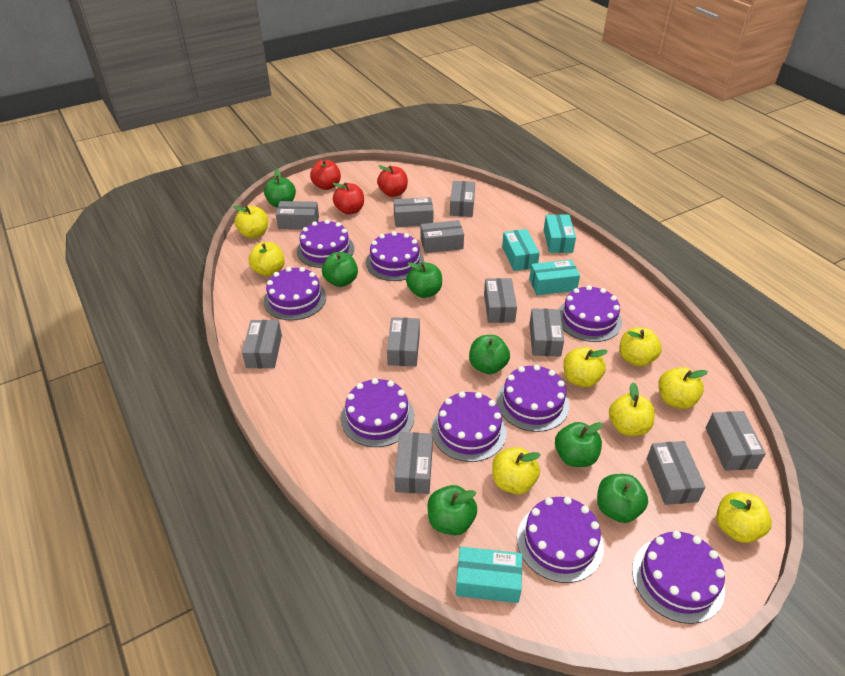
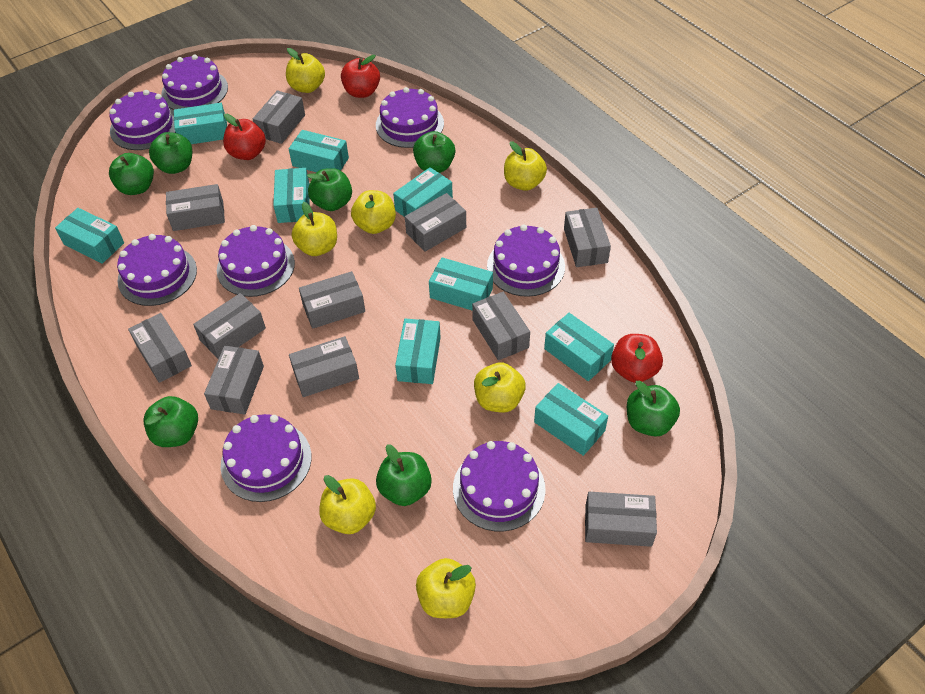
purple cake: [264,267,326,321] [297,220,354,268] [341,378,414,447] [366,231,424,281] [432,391,507,462] [497,365,569,432] [517,497,604,583] [559,285,622,342] [632,531,725,624] = 9 -> [109,90,176,150] [117,234,197,306] [161,55,228,110] [217,225,295,297] [221,414,312,502] [376,87,444,148] [453,441,546,531] [487,224,565,297] = 8
turquoise box: [456,547,522,603] [502,229,540,271] [529,260,580,295] [544,214,576,253] = 4 -> [55,208,124,264] [174,103,227,144] [273,168,310,223] [289,130,349,172] [393,167,453,217] [395,319,441,384] [429,258,493,310] [534,383,608,456] [544,313,614,381] = 9
yellow apple: [233,206,268,239] [249,242,285,276] [492,447,541,494] [563,347,608,387] [609,382,655,436] [619,327,662,367] [658,367,708,409] [716,492,772,543] = 8 -> [286,48,325,93] [292,202,337,256] [319,475,376,534] [351,190,396,234] [416,558,476,618] [474,362,526,412] [504,141,547,191] = 7

